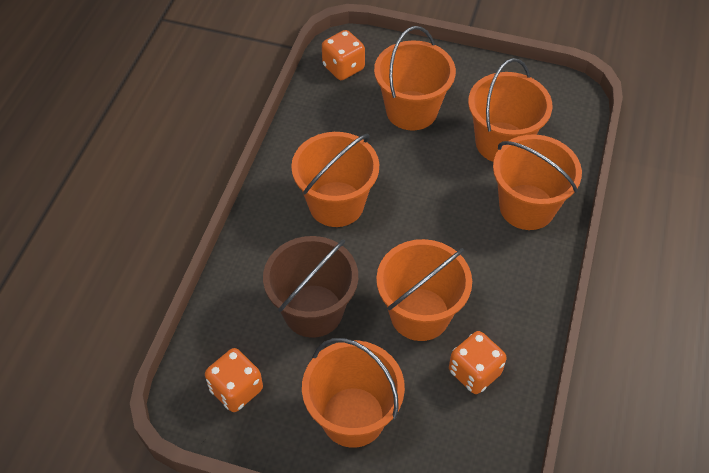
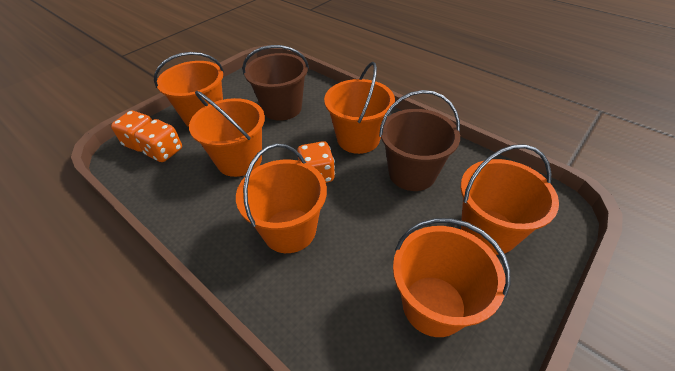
brown bucket: [263,236,358,338] = 1 -> [242,45,309,121] [379,90,460,191] = 2

